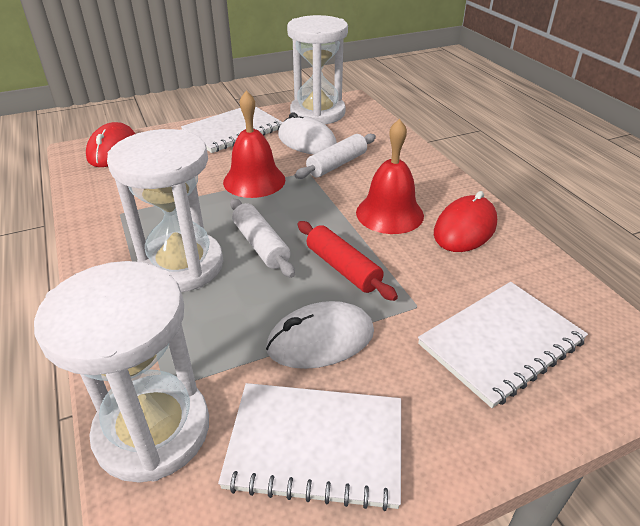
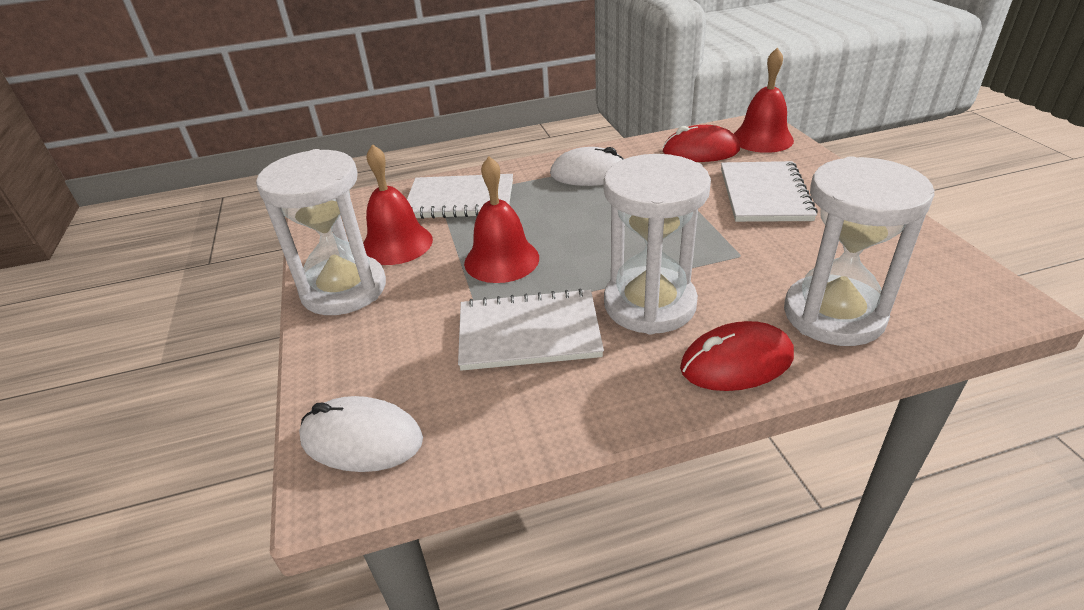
red bell: [223,91,285,198] [356,119,424,234] = 2 -> [363,144,433,265] [464,156,539,283] [734,48,794,153] = 3
red rolling pin: [298,221,398,301] = 1 -> none = 0
white rolling pin: [230,199,295,278] [295,134,376,179] = 2 -> none = 0

